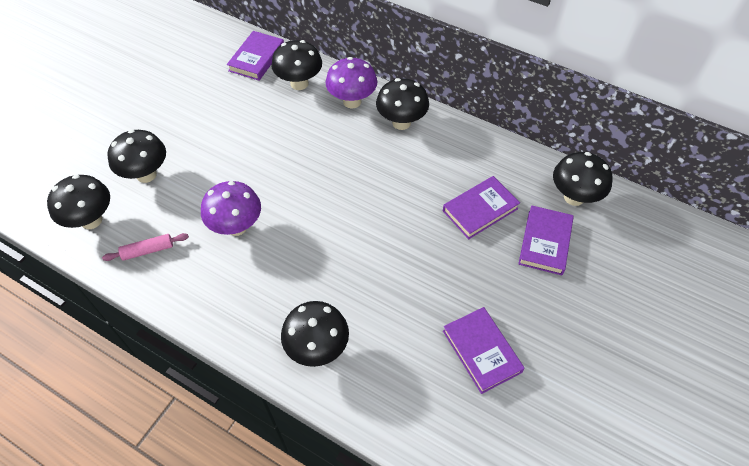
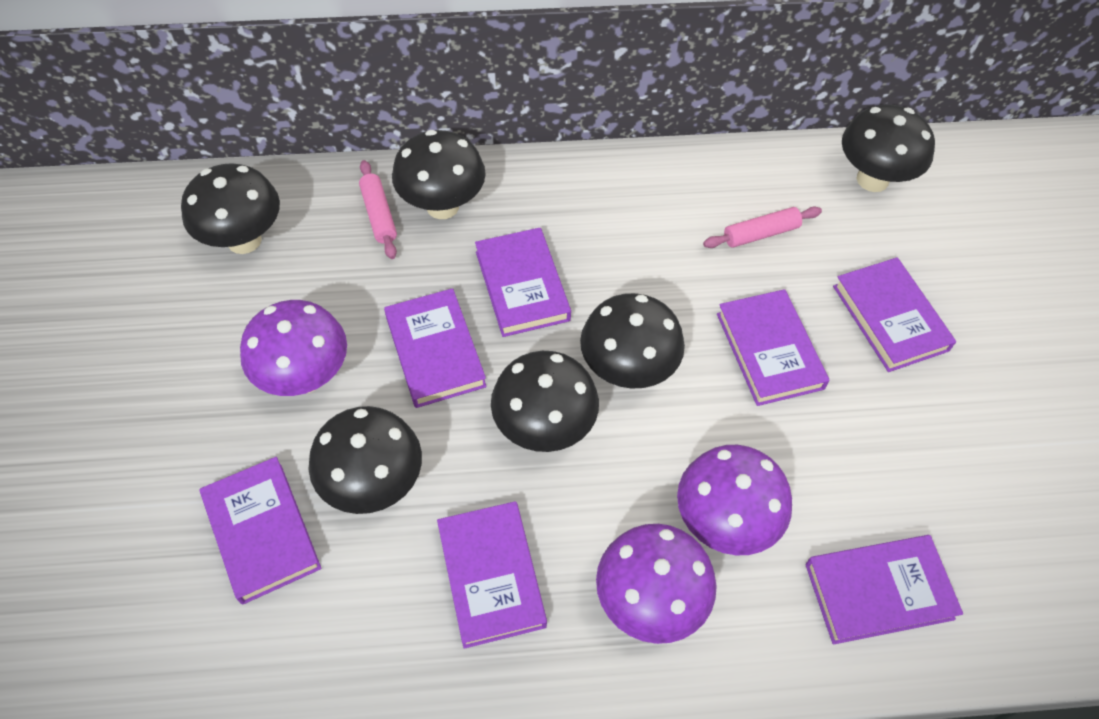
pink rolling pin: [102,233,189,261] = 1 -> [359,160,397,259] [703,207,822,248] = 2
purple book: [227,31,284,81] [443,176,520,239] [443,307,525,394] [518,205,574,275] = 4 -> [200,457,322,605] [384,288,487,408] [437,501,547,649] [475,228,571,337] [717,289,830,406] [805,535,963,644] [833,257,956,372] = 7
purple mushroom: [201,181,261,236] [325,57,377,109] = 2 -> [240,300,347,396] [596,524,716,644] [677,445,792,555] = 3

